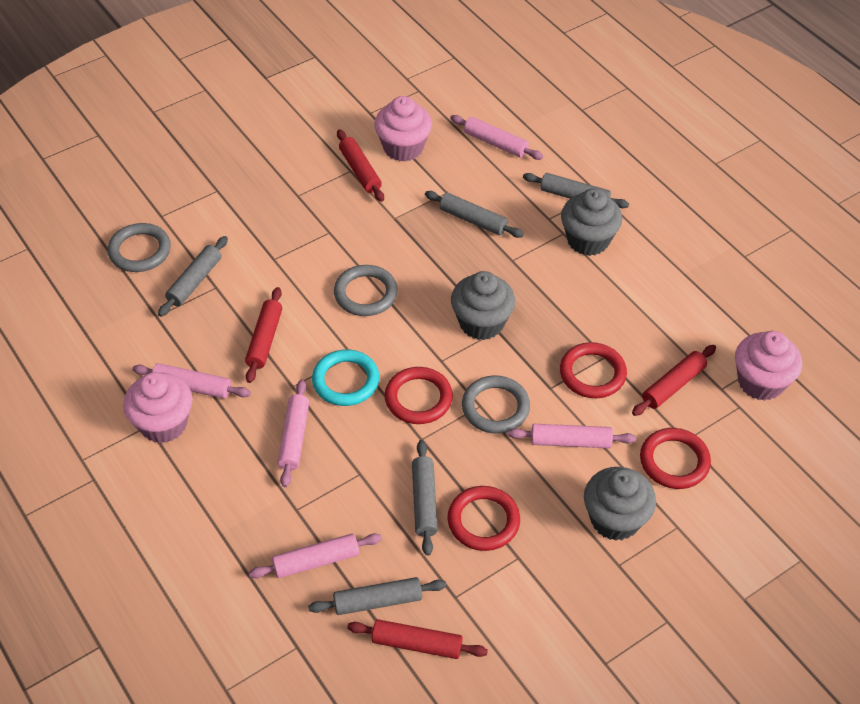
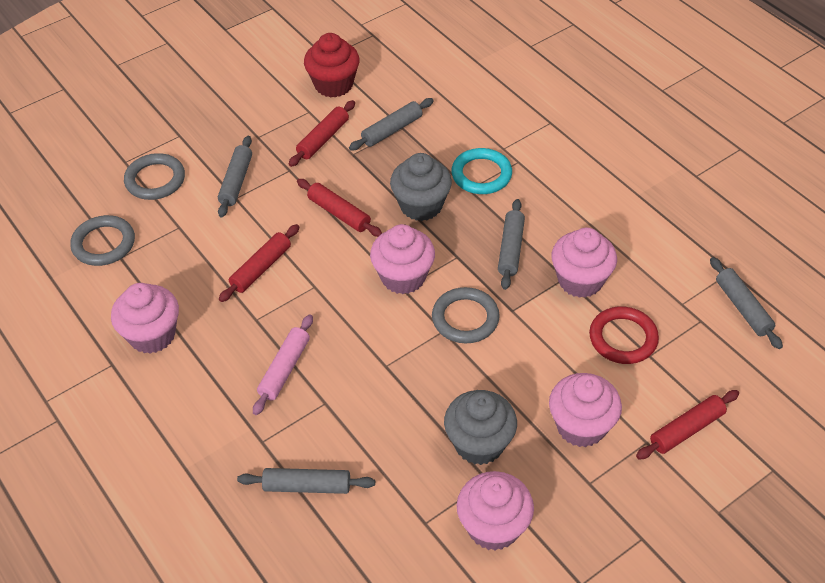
grey cupcake: [451,271,515,340] [561,188,622,256] [584,467,656,541] = 3 -> [390,153,452,221] [444,390,517,465] = 2
pink cupcake: [123,372,192,443] [374,96,432,162] [735,331,802,401] = 3 -> [111,283,179,354] [370,224,435,294] [457,471,534,551] [549,373,622,447] [551,228,617,298] = 5
pink rolling pin: [132,363,251,399] [249,533,382,578] [278,379,309,487] [450,115,543,160] [508,424,636,448] = 5 -> [253,315,313,415] = 1
red cupcake: none = 0 -> [304,33,360,98] = 1
red ring: [385,367,453,424] [447,486,520,551] [560,342,627,398] [640,428,711,489] = 4 -> [589,306,659,364] = 1

